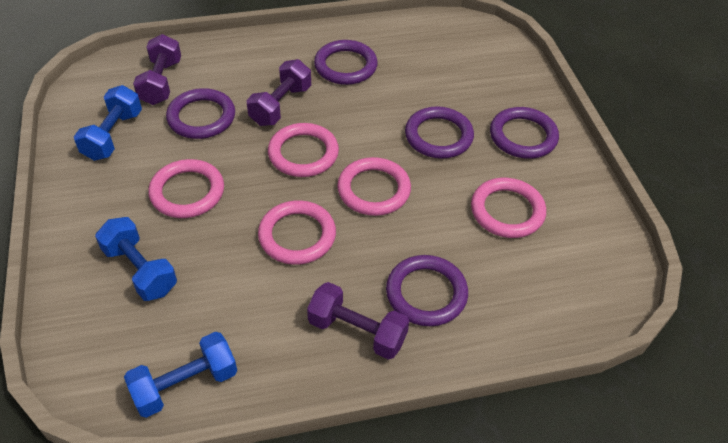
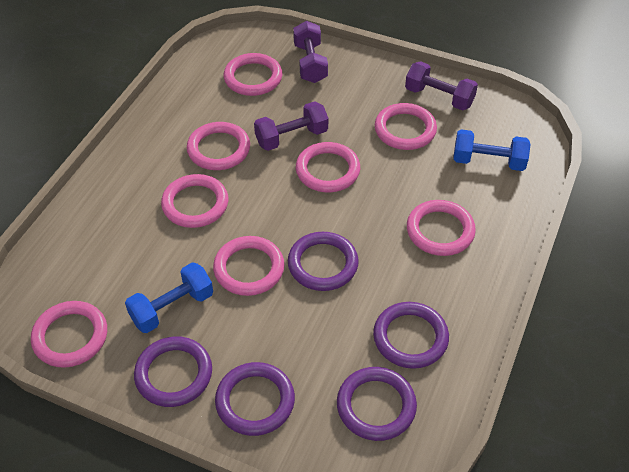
blue dumbbell: [74,85,142,161] [95,217,177,301] [124,332,237,418] = 3 -> [125,262,213,333] [454,129,531,171] = 2
pink ring: [148,159,224,218] [258,200,336,265] [268,123,339,177] [337,157,411,216] [471,178,546,238] = 5 -> [31,301,107,368] [161,174,228,228] [187,122,250,170] [213,236,284,296] [224,53,282,96] [296,142,360,192] [375,103,437,150] [407,200,476,256] = 8

